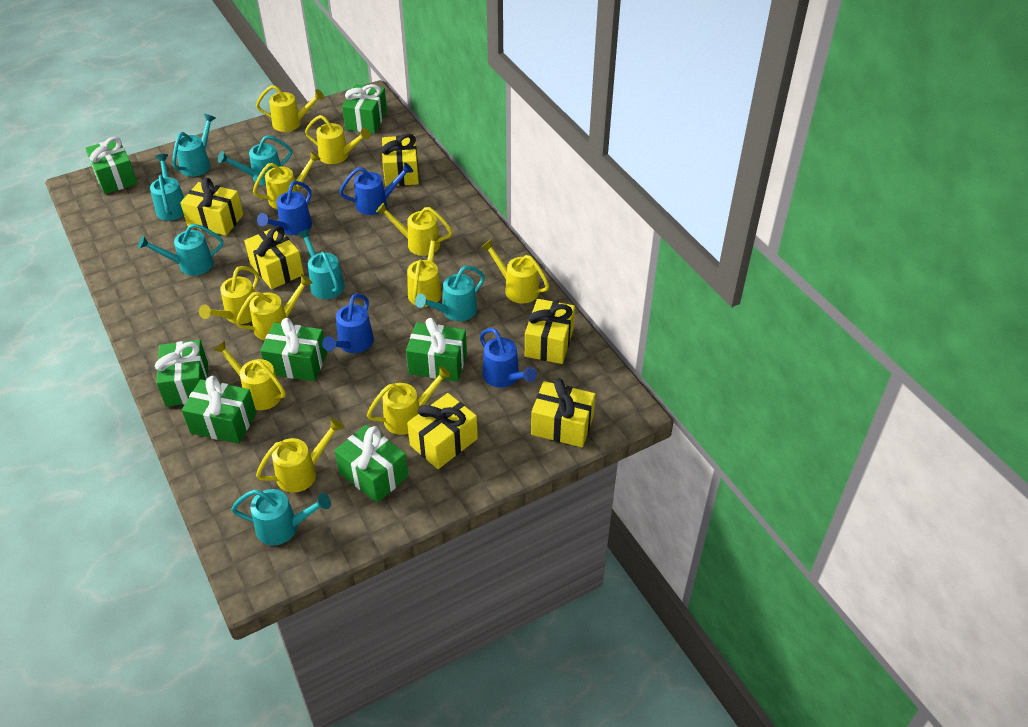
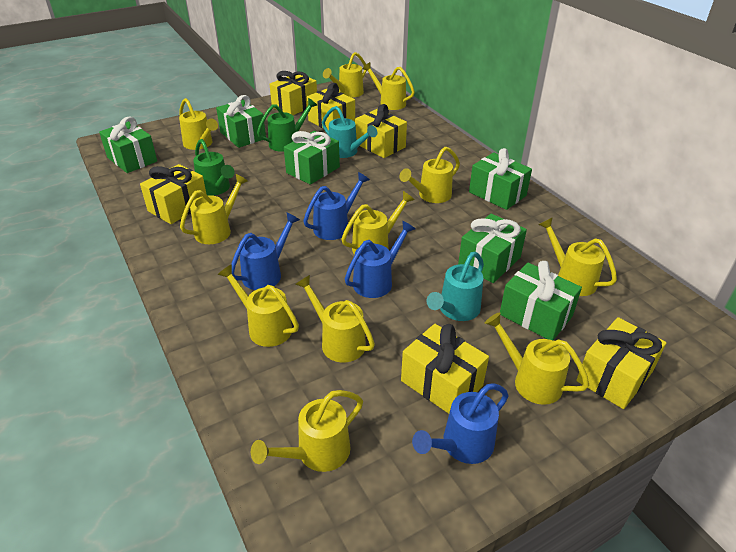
green gift: [85,137,138,194] [155,340,208,407] [182,376,256,444] [260,318,327,381] [334,425,408,503] [342,84,387,134] [406,318,467,382] = 7 -> [99,117,157,173] [216,95,266,148] [284,131,340,184] [458,214,527,283] [469,148,532,210] [500,261,582,340] = 6
green watering can: none = 0 -> [193,139,235,196] [257,98,317,152] = 2
turquoise watering can: [138,224,223,276] [150,154,184,221] [172,114,216,177] [218,135,292,185] [231,489,331,545] [298,229,345,299] [415,266,485,321] = 7 -> [322,106,377,158] [427,252,484,321] = 2

